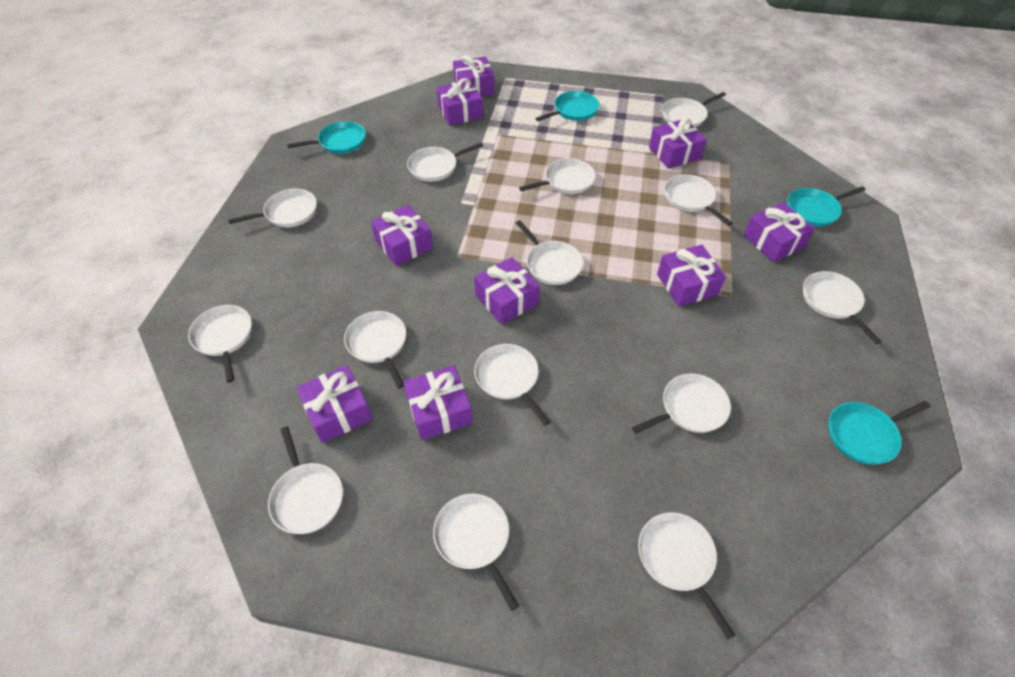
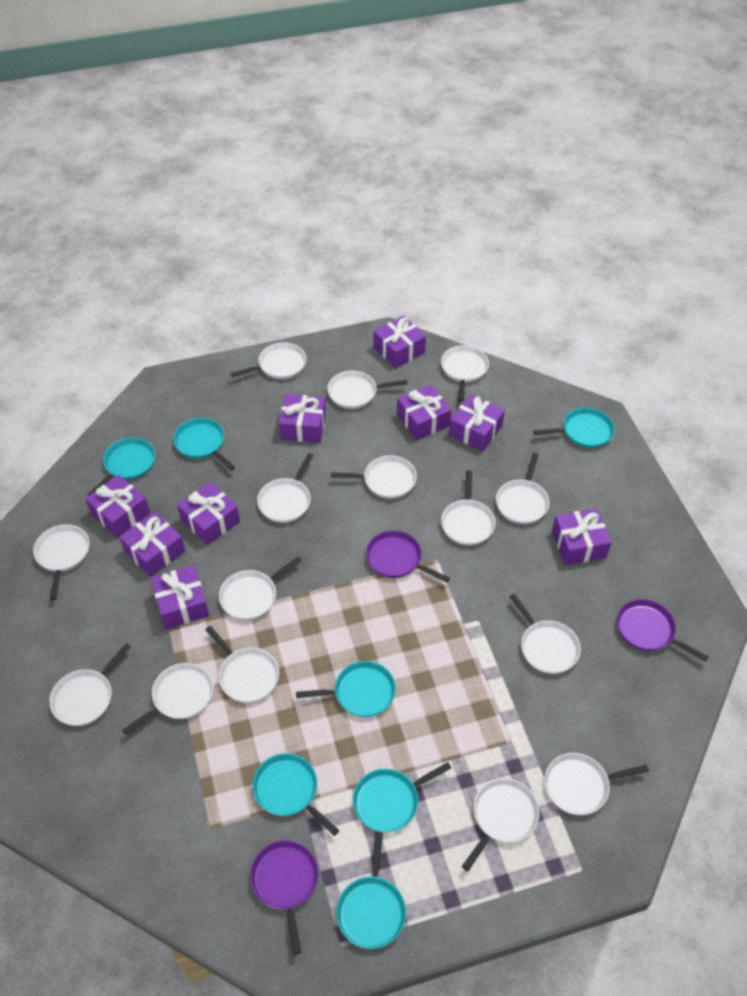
purple pan: none = 0 -> [250,840,318,955] [366,530,450,583] [617,599,709,662] = 3
turquoise pan: [287,121,366,154] [535,91,600,121] [787,186,865,227] [828,401,930,465] = 4 -> [88,437,155,495] [173,418,235,471] [252,753,339,836] [296,661,396,717] [336,832,406,949] [353,762,451,832] [533,407,615,448] = 7
white pan: [188,305,252,383] [228,189,317,227] [268,426,343,534] [344,311,406,388] [407,143,483,182] [433,494,519,611] [474,344,551,426] [516,220,583,285] [519,158,596,194] [632,374,731,434] [638,512,735,640] [662,92,726,127] [664,174,733,226] [803,271,882,344] = 14 -> [33,524,89,600] [49,643,131,726] [122,663,213,735] [205,626,279,703] [219,557,302,620] [231,342,306,379] [257,453,313,523] [327,371,408,409] [331,455,417,499] [441,345,489,402] [441,470,495,545] [462,778,539,871] [496,453,550,524] [509,594,581,674] [545,753,649,815] = 15

